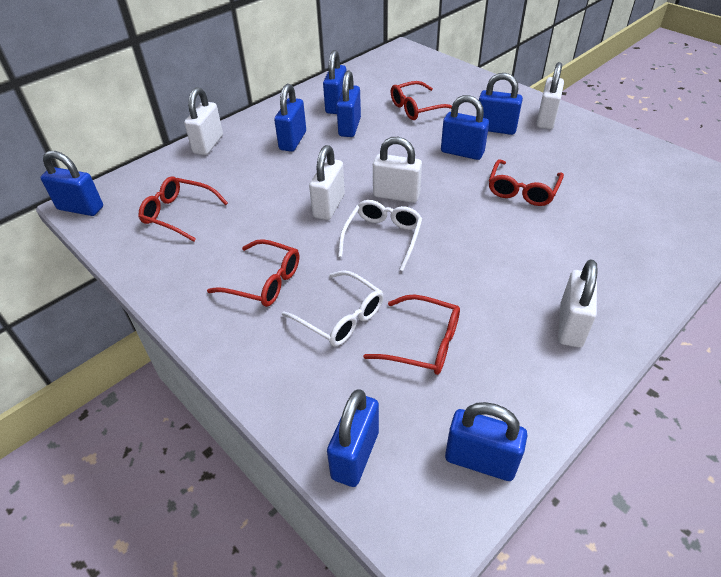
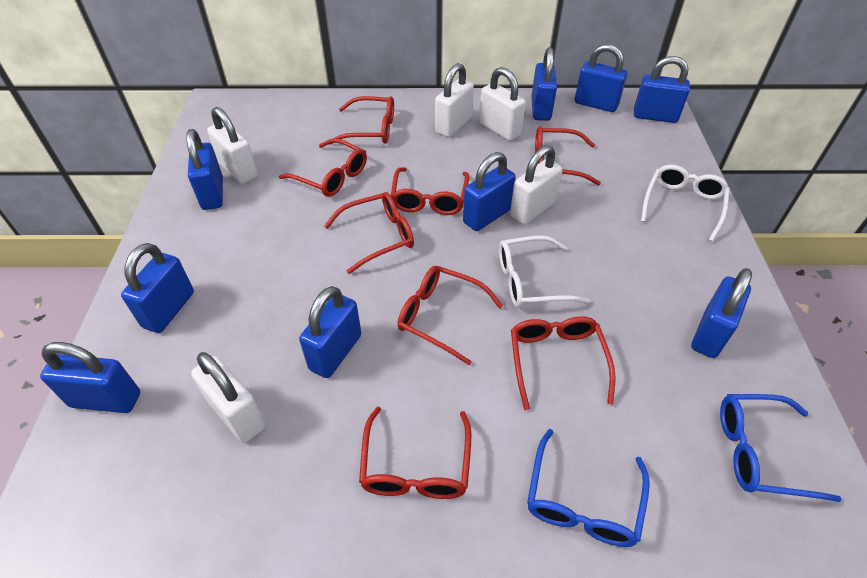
blue glasses: none = 0 -> [527,429,650,547] [720,394,842,502] = 2
blue padlock: [41,151,103,216] [274,84,306,152] [323,50,347,114] [327,389,379,487] [336,70,361,137] [441,95,489,160] [445,402,527,481] [479,73,523,135] = 8 -> [40,342,140,413] [121,243,194,333] [186,129,223,210] [299,286,361,378] [463,152,516,231] [531,47,557,121] [575,44,627,112] [634,56,690,123] [691,268,752,358] = 9
red glasses: [139,176,228,242] [207,239,299,307] [363,295,460,375] [391,81,452,120] [489,159,564,206] = 5 -> [279,138,367,197] [324,192,414,274] [329,96,394,145] [359,407,471,499] [391,167,469,215] [397,266,503,365] [511,316,616,410] [535,127,601,185] = 8

